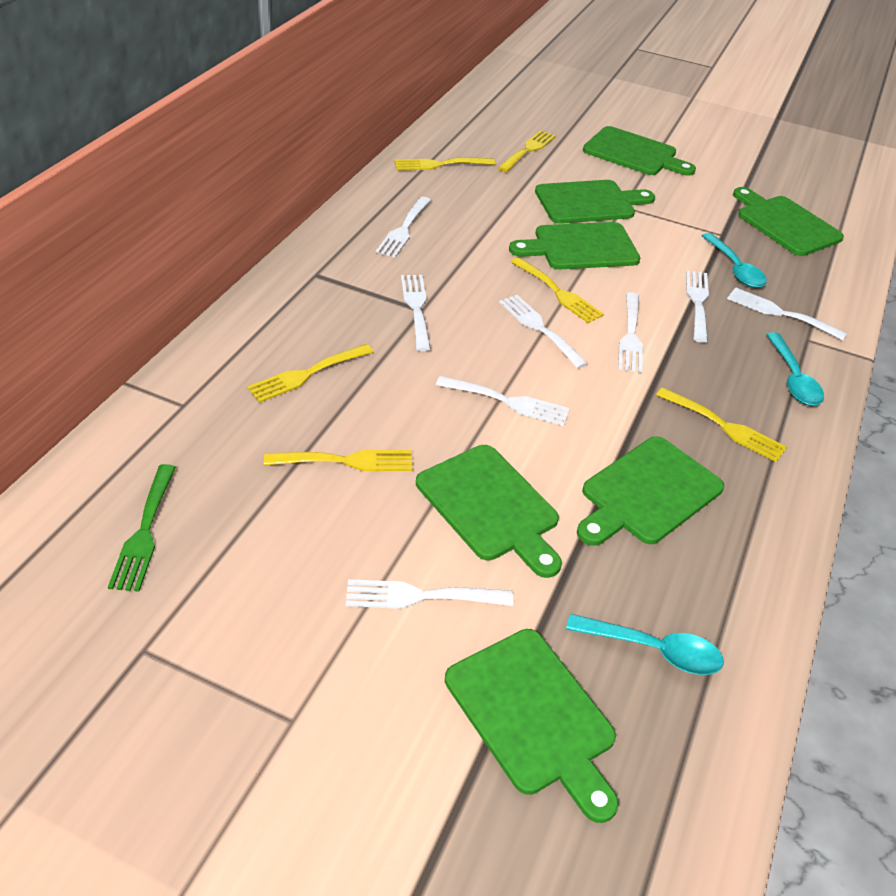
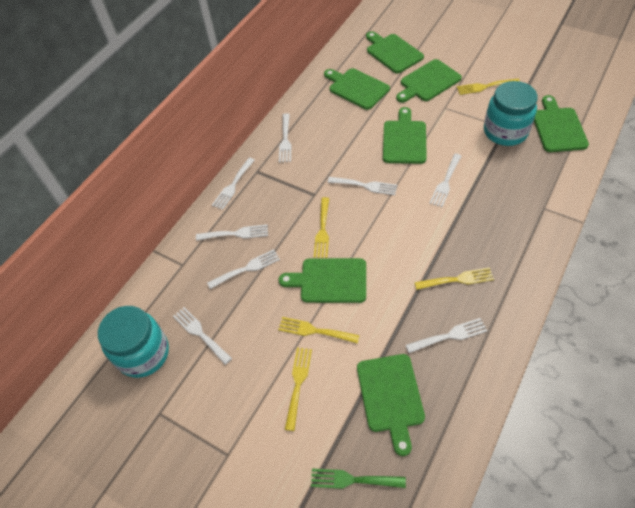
turquoise jar: none = 0 -> [98,306,169,378] [484,81,538,146] = 2
turquoise spoon: [566,614,724,675] [702,233,767,288] [766,332,824,406] = 3 -> none = 0
yellow fork: [247,344,373,403] [264,450,413,471] [394,157,495,171] [498,130,556,172] [511,257,604,323] [656,387,787,462] = 6 -> [278,317,360,344] [285,348,312,431] [314,197,329,258] [414,267,494,290] [457,78,520,95] = 5

